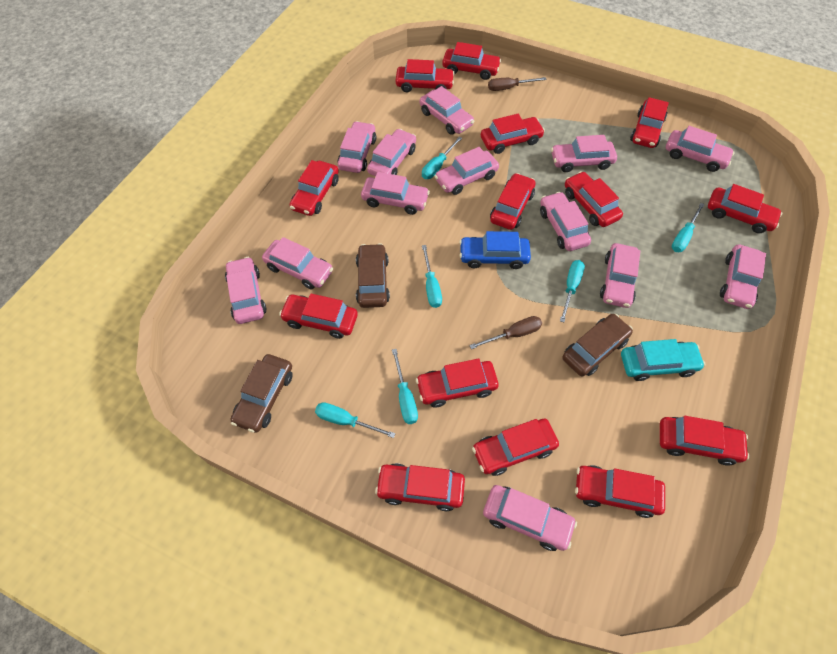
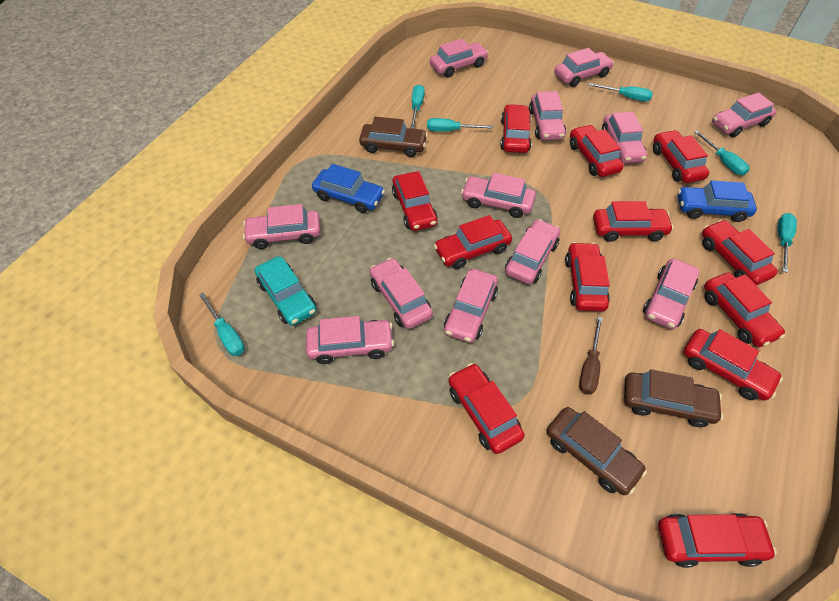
blue car: [459,231,531,269] = 1 -> [312,164,385,213] [678,180,757,222] = 2
brown screwdriver: [469,316,542,349] [488,77,547,91] = 2 -> [579,316,603,394] = 1
pink car: [225,257,266,324] [262,237,333,289] [337,121,376,173] [361,172,430,215] [367,129,416,176] [420,86,475,135] [434,147,499,195] [483,485,577,551] [540,192,591,251] [551,135,617,172] [600,243,640,308] [666,126,734,172] [720,244,766,309] = 13 -> [243,204,321,249] [306,316,394,364] [370,258,433,329] [430,39,488,77] [444,269,498,343] [461,173,536,218] [505,219,560,284] [529,91,566,140] [554,48,614,87] [602,112,647,163] [643,258,700,329] [712,92,776,137] = 12
red car: [279,294,358,339] [290,160,339,216] [375,463,465,511] [396,59,455,93] [416,359,499,407] [442,42,501,80] [472,419,559,476] [481,114,545,154] [490,173,536,230] [565,171,623,227] [575,465,665,518] [630,97,669,148] [660,416,750,466] [708,184,782,233] = 14 -> [392,171,438,231] [434,215,512,269] [448,363,525,454] [500,104,532,153] [565,242,610,311] [570,124,624,177] [593,201,674,242] [653,130,709,183] [658,513,777,568] [683,329,783,401] [702,220,778,286] [704,273,785,347] = 12

